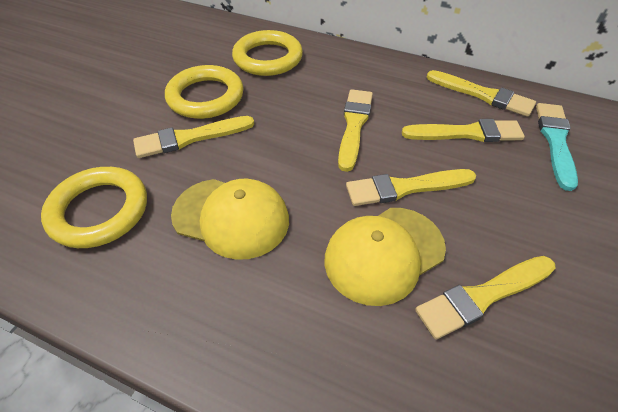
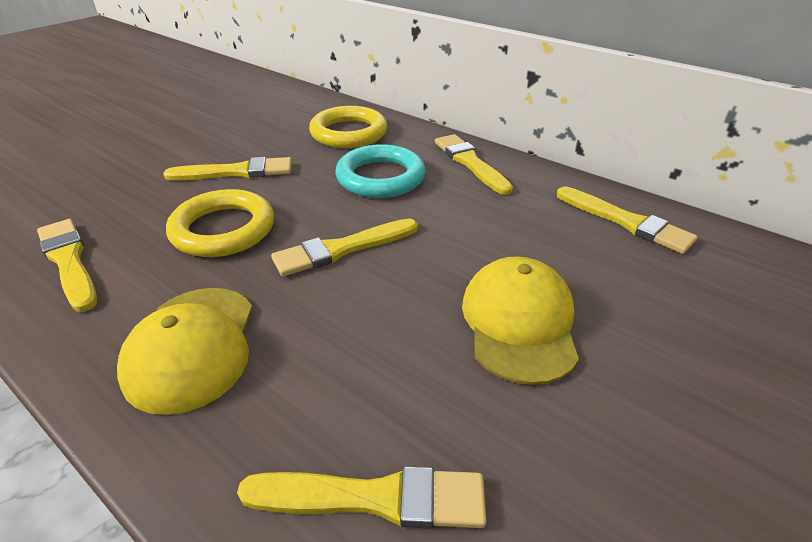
turquoise brush: [536,103,578,191] = 1 -> none = 0
turquoise ring: none = 0 -> [335,144,425,198] = 1
yellow ring: [41,167,147,248] [165,65,244,119] [232,30,303,76] = 3 -> [166,189,274,257] [309,106,387,148] = 2

